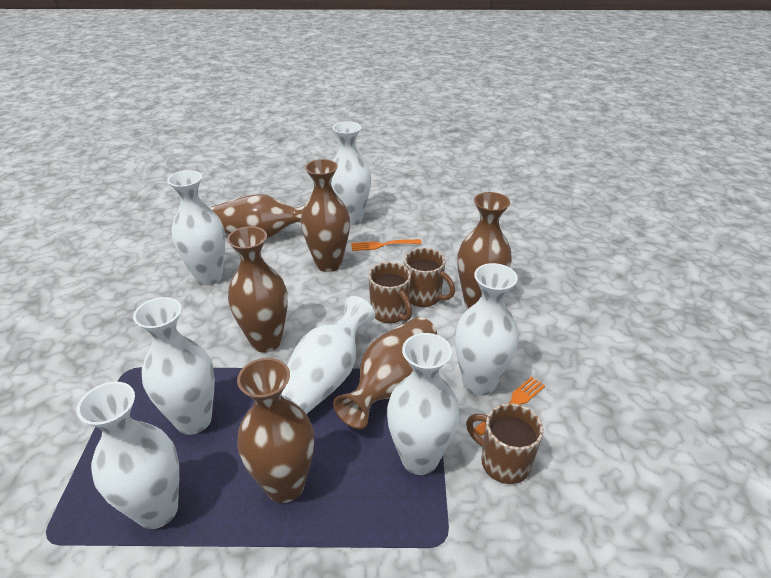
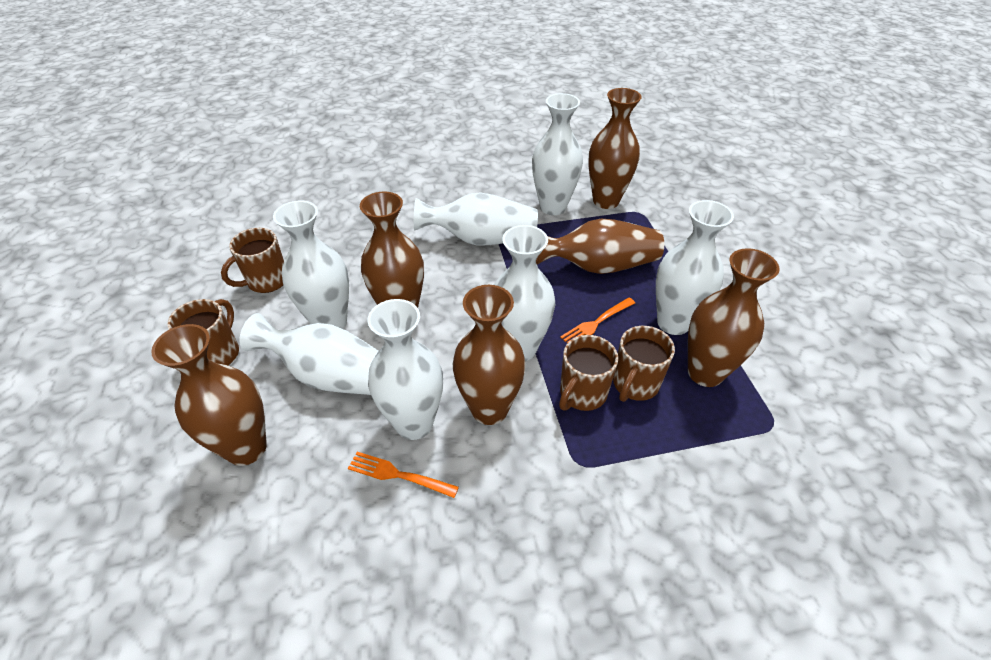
brown mug: [369,262,412,323] [404,248,455,307] [466,403,543,484] = 3 -> [167,299,239,365] [221,228,284,293] [559,335,618,411] [613,326,675,402] = 4

